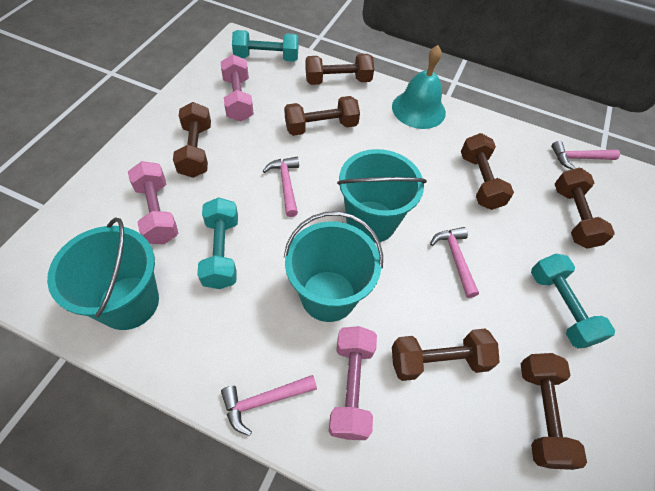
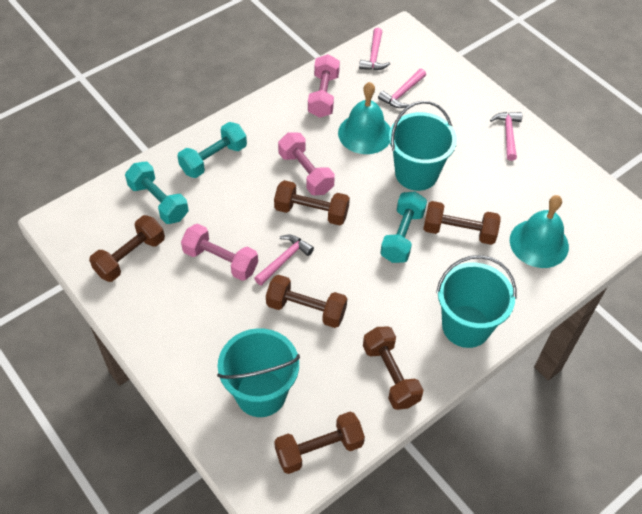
brown dumbbell: [173,102,211,178] [284,96,360,136] [305,54,374,85] [392,329,500,381] [461,133,514,210] [521,353,587,470] [555,168,615,249] = 7 -> [89,215,165,282] [266,275,347,328] [274,180,350,226] [274,412,365,474] [363,326,423,410] [423,201,500,245] = 6
turquoise bell: [392,45,446,129] = 1 -> [338,82,390,154] [510,195,569,268] = 2

